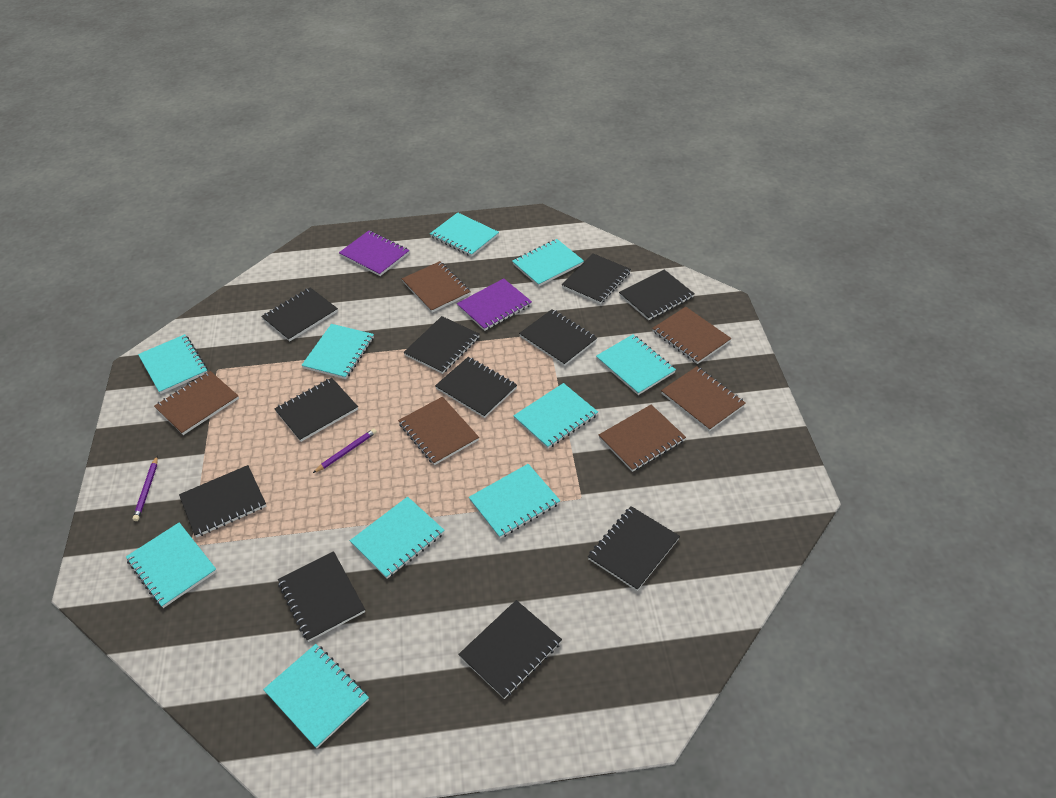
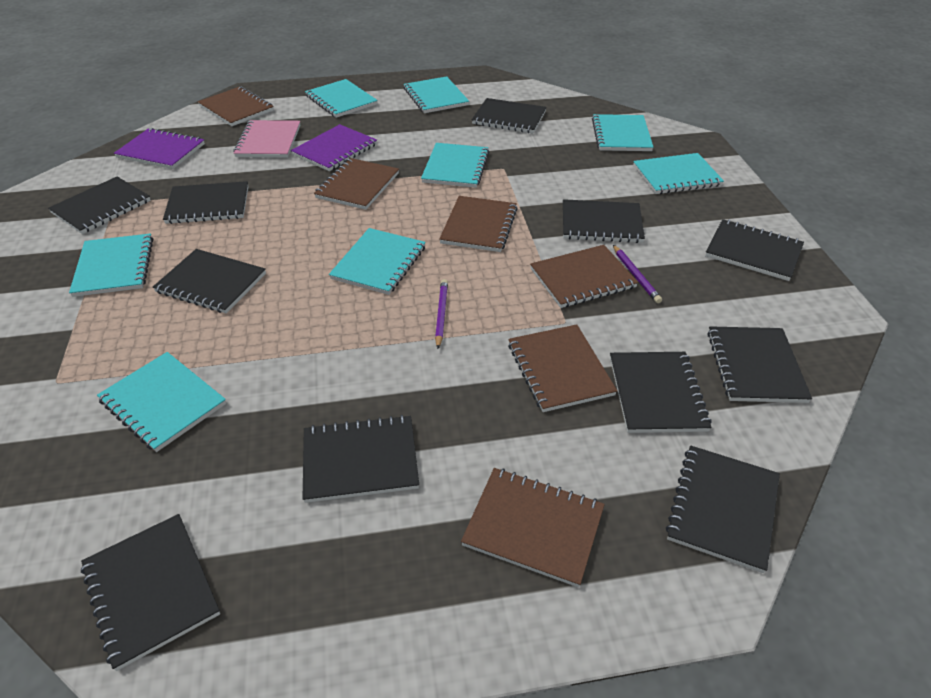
pink notebook: none = 0 -> [233,120,300,158] = 1
turquoise notebook: [126,522,217,608] [138,334,208,394] [263,644,369,748] [301,324,374,379] [350,497,445,579] [430,212,499,257] [469,464,560,538] [512,239,584,287] [513,383,598,449] [596,334,676,395] = 10 -> [69,233,153,297] [97,352,226,452] [305,79,378,118] [329,228,426,295] [404,76,469,113] [421,143,489,188] [592,114,653,151] [633,153,724,194] = 8

